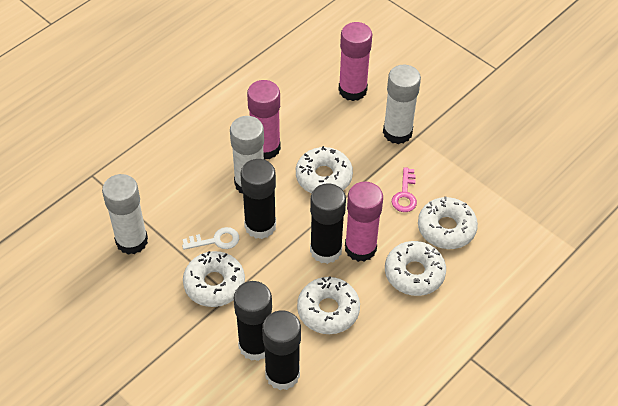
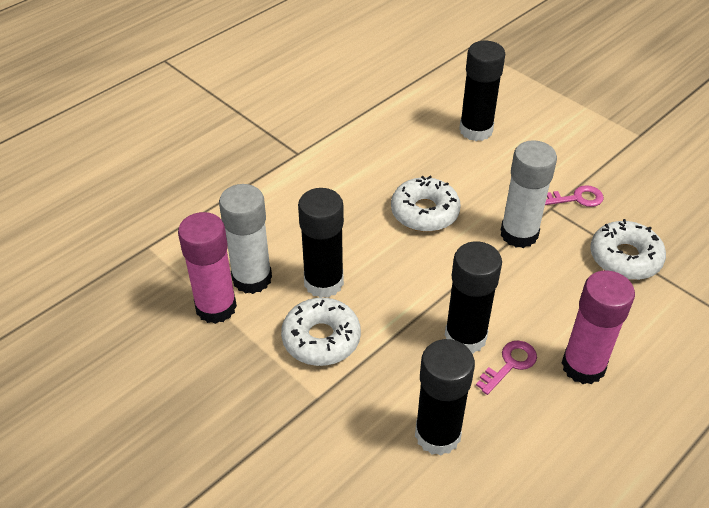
pink glue stick: [247,80,281,160] [338,22,372,101] [345,182,383,262] = 3 -> [178,212,237,324] [562,270,635,384] = 2
pink key: [392,167,417,212] = 1 -> [476,340,537,395] [545,185,604,207] = 2
white donut: [183,251,245,307] [296,146,353,193] [297,276,360,334] [385,241,446,296] [418,197,478,249] = 5 -> [281,298,361,366] [391,176,461,232] [590,219,666,280] = 3
white glue stick: [102,174,148,255] [230,116,264,193] [383,65,421,144] = 3 -> [219,184,272,294] [501,140,557,248] = 2
white key: [182,227,239,250] = 1 -> none = 0

